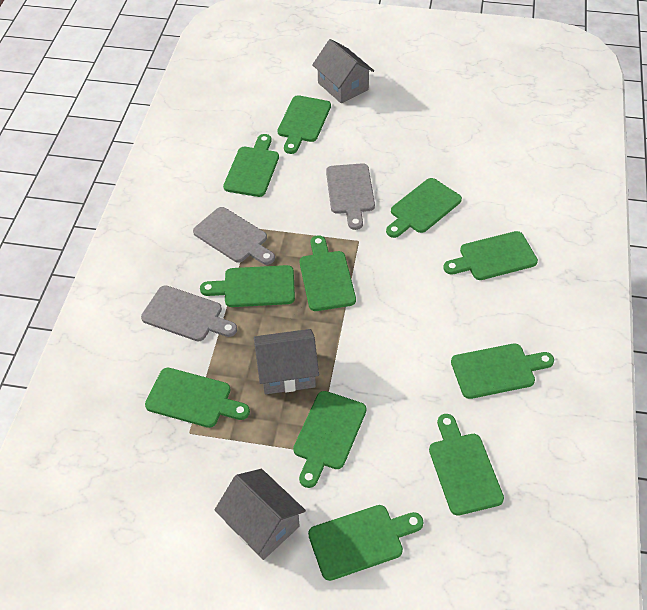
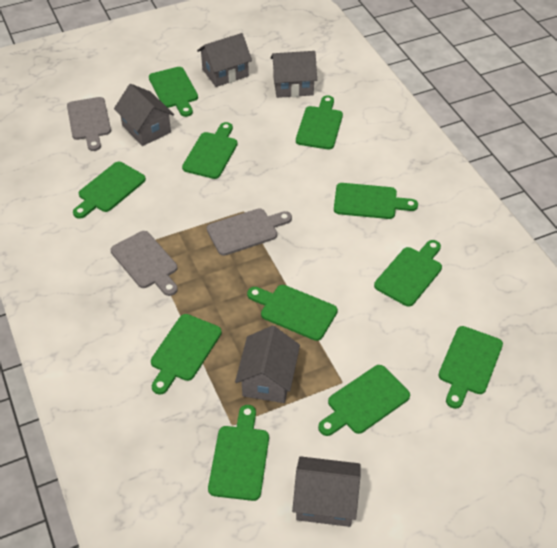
grey house: [214,469,306,560] [254,329,319,394] [312,39,374,103] = 3 -> [114,84,174,146] [197,33,252,87] [235,326,300,403] [271,51,317,98] [292,456,360,527] = 5

